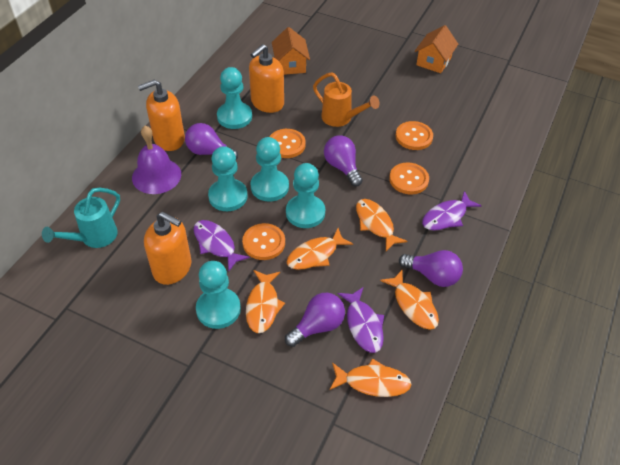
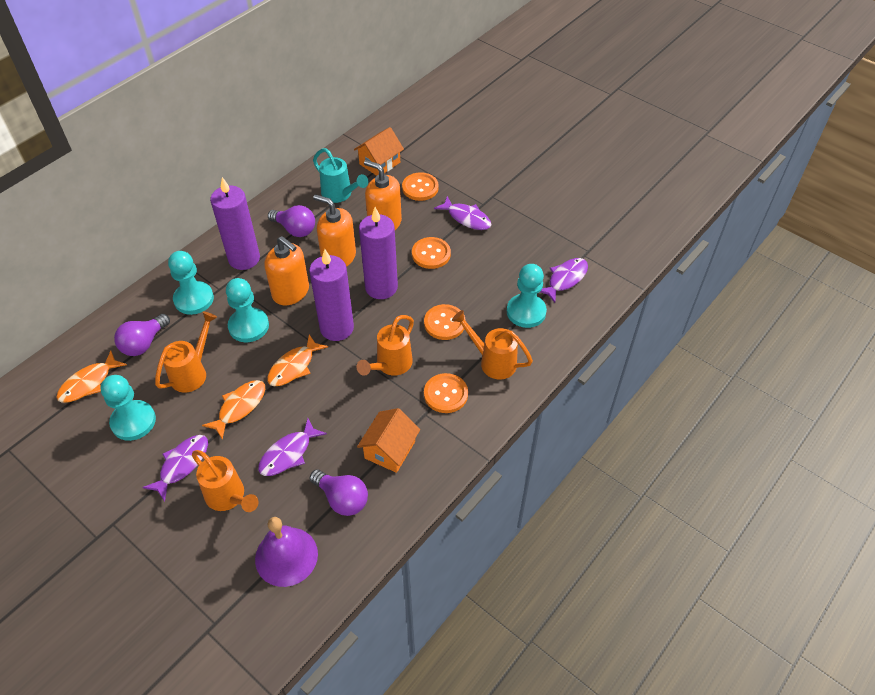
orange fish: [246,270,285,333] [287,228,353,270] [329,358,412,397] [356,199,407,251] [380,270,439,330] = 5 -> [56,351,127,403] [202,380,265,440] [267,334,328,386] = 3
orange watering can: [313,72,379,127] = 1 -> [155,311,217,393] [192,450,258,512] [357,315,414,376] [452,310,533,379] = 4
purple candle: none = 0 -> [210,177,260,270] [309,249,354,341] [359,207,398,299] = 3
purple fish: [194,220,250,271] [338,287,384,353] [422,191,482,230] = 3 -> [142,435,208,502] [258,419,327,476] [434,196,492,230] [540,258,588,303] = 4
purple light bulb: [185,123,238,159] [285,293,345,347] [324,135,363,187] [399,250,463,287] = 4 -> [114,314,170,356] [268,205,315,237] [309,469,368,516] = 3
turquoise pawn: [196,261,241,329] [208,146,248,211] [217,67,252,129] [251,137,289,202] [286,163,325,228] = 5 -> [100,375,156,441] [168,251,214,315] [226,278,269,342] [507,264,547,328] = 4

